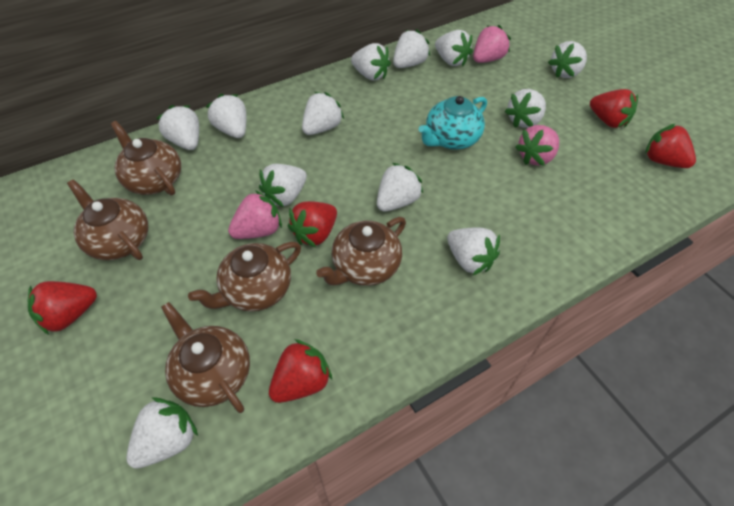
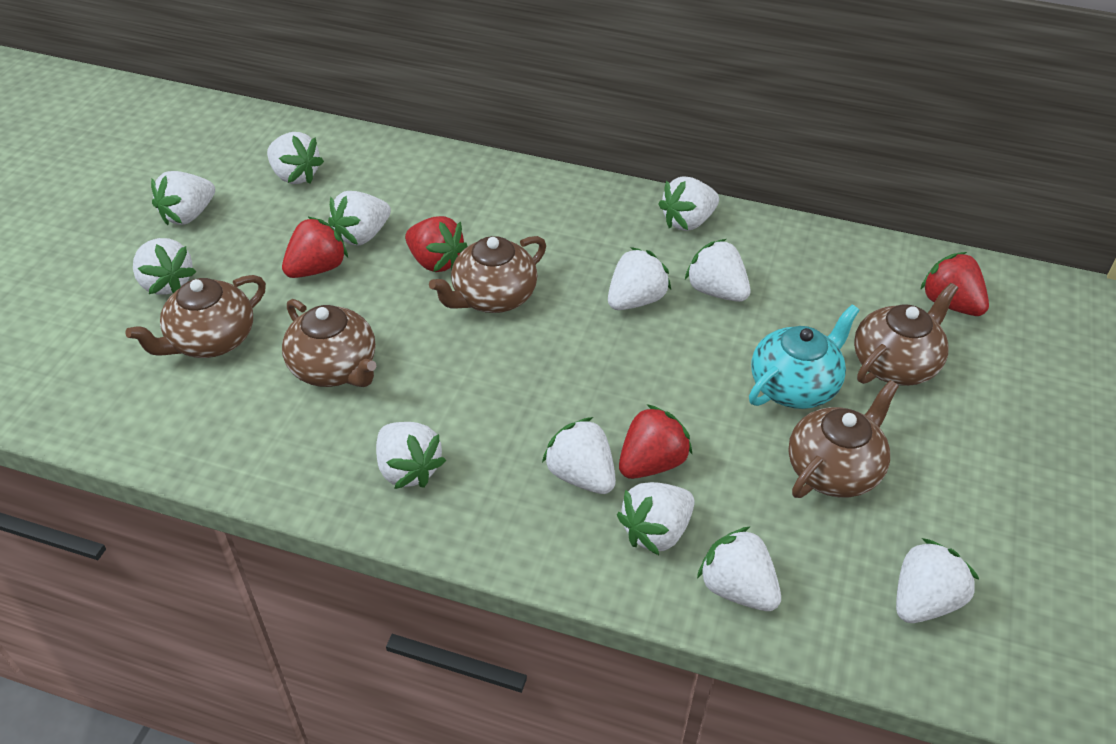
pink strawberry: [228,190,282,239] [473,25,511,63] [515,125,559,166] = 3 -> none = 0
red strawberry: [28,281,97,335] [269,339,332,403] [288,201,337,247] [590,89,638,128] [645,124,696,168] = 5 -> [282,216,348,278] [405,216,468,272] [619,404,693,479] [920,252,989,316] = 4

